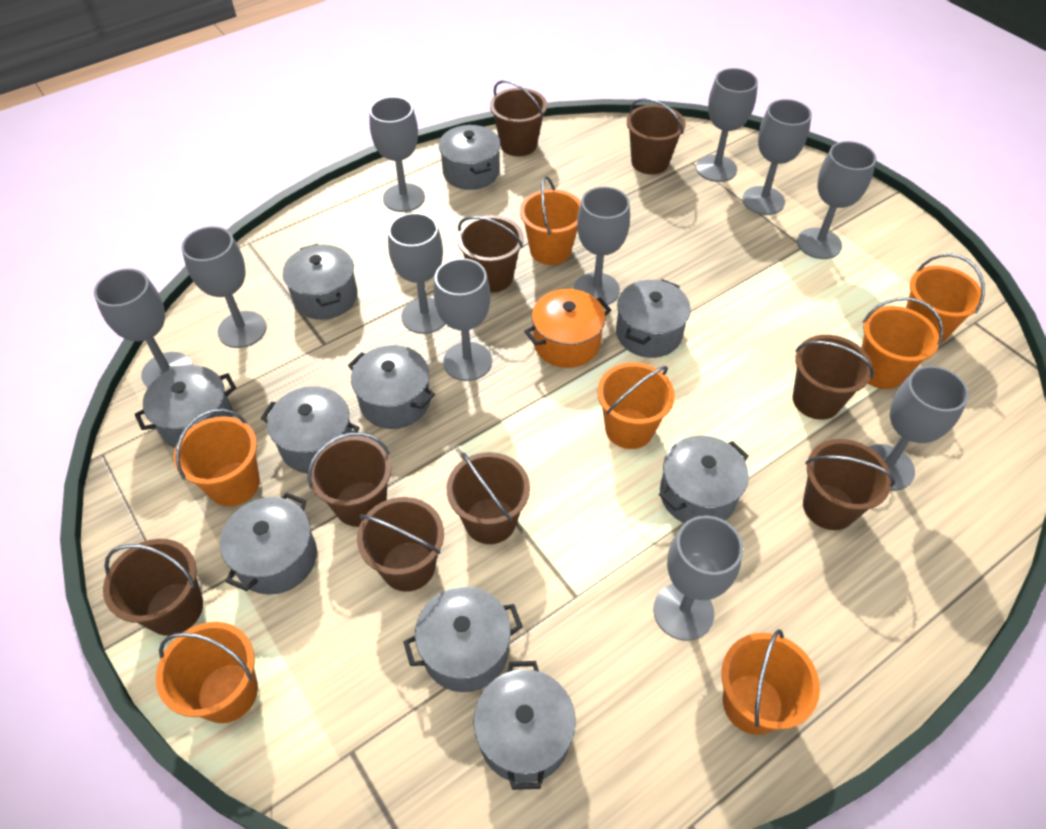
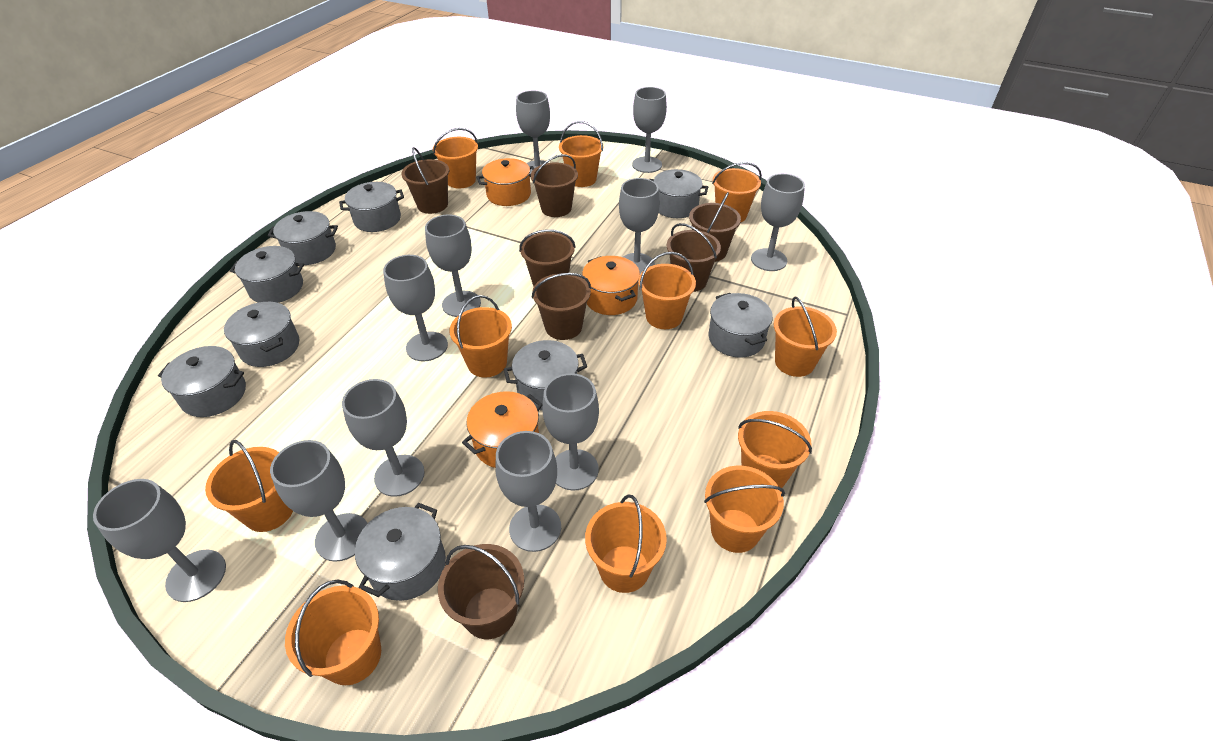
brown bucket: [103,539,203,636] [307,432,392,527] [357,497,444,592] [447,452,530,544] [457,215,524,293] [490,80,547,156] [627,98,686,174] [793,335,874,420] [803,439,895,530] = 9 -> [401,147,449,214] [438,544,524,639] [519,229,576,287] [531,154,578,217] [532,273,591,340] [667,223,721,292] [689,192,741,262] = 7
grey pot: [135,365,236,448] [220,492,317,595] [261,386,360,474] [283,244,358,320] [348,345,435,429] [403,586,523,692] [439,125,501,190] [473,661,576,790] [616,279,691,358] [659,435,749,523] = 10 -> [158,346,246,417] [224,302,300,367] [230,246,304,303] [268,211,338,265] [339,182,404,232] [355,503,446,601] [504,340,587,411] [649,169,708,218] [709,293,773,358] = 9
orange bucket: [156,622,258,723] [174,408,260,506] [520,176,581,265] [597,363,675,449] [722,629,820,735] [861,297,943,389] [906,254,985,344] = 7 -> [205,440,293,532] [285,580,381,685] [433,128,478,188] [449,295,512,377] [559,121,603,187] [585,494,667,593] [638,252,696,329] [704,466,785,553] [712,162,762,223] [738,411,812,488] [774,297,837,377] = 11
orange pot: [524,289,611,368] = 1 -> [462,391,543,468] [476,158,534,206] [582,256,640,315] = 3

